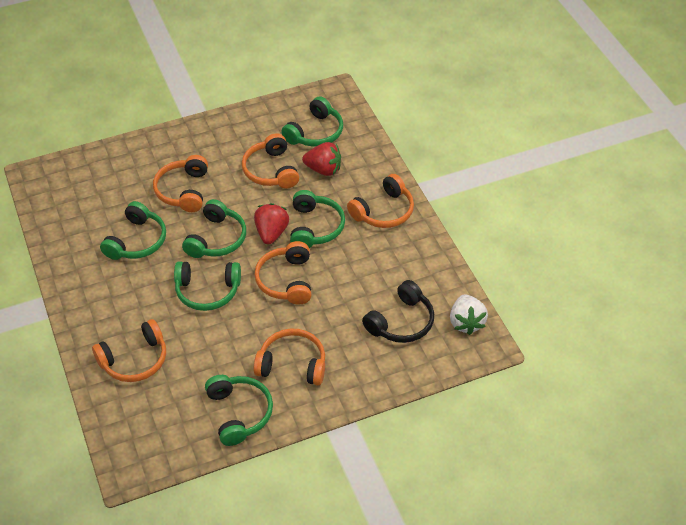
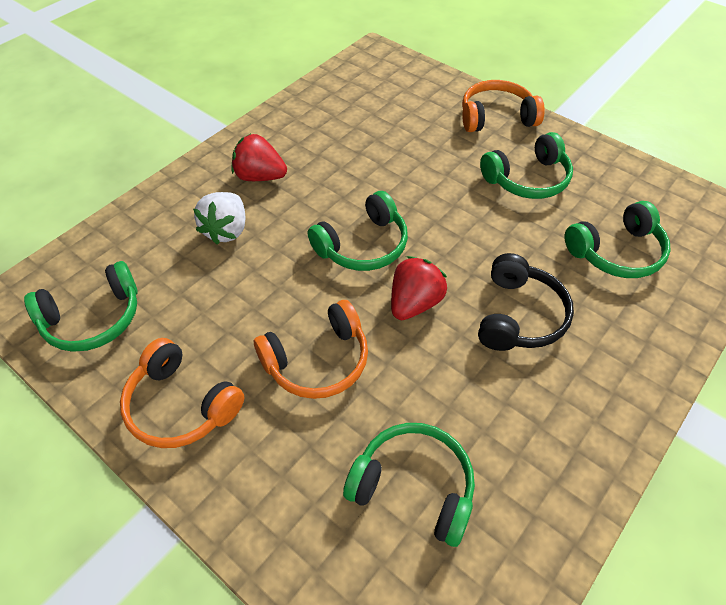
green headphones: [100,201,166,260] [174,262,241,311] [182,199,246,258] [205,375,273,446] [281,96,343,147] [290,190,345,248] = 6 -> [24,261,137,352] [308,191,408,271] [343,423,475,547] [480,132,573,199] [565,201,671,278] = 5
orange headphones: [92,319,166,382] [153,155,208,212] [242,133,299,189] [254,241,311,305] [254,329,325,386] [347,174,414,228] = 6 -> [120,338,244,448] [254,300,368,399] [462,80,545,132] = 3

